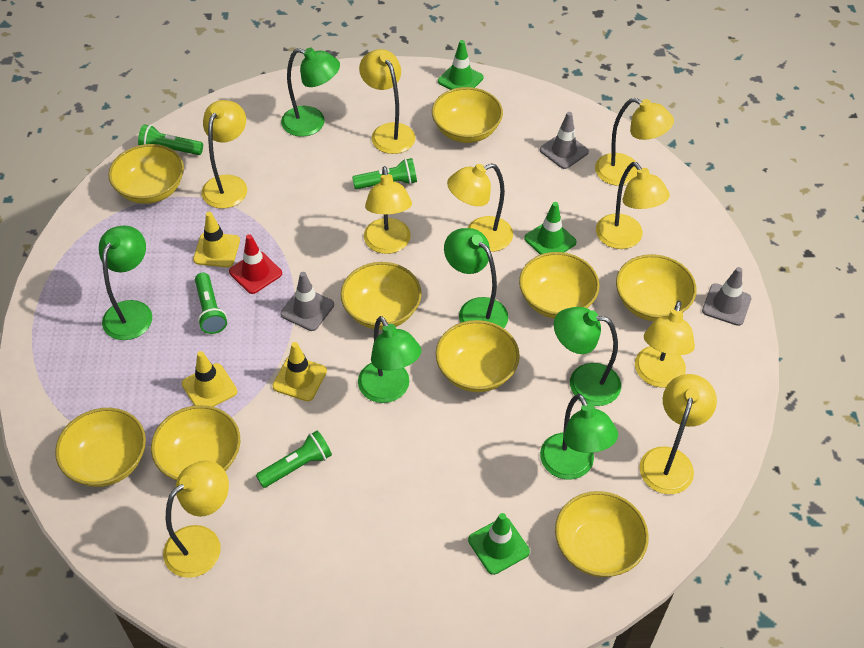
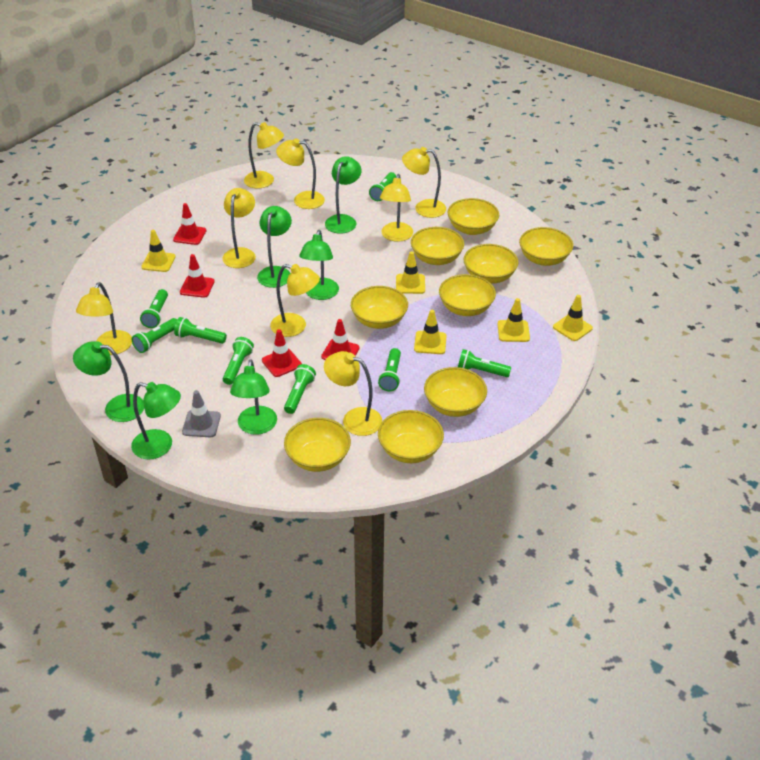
green flashlight: [138,124,203,155] [195,272,227,334] [256,430,332,488] [352,158,417,189] = 4 -> [132,318,177,353] [140,289,168,328] [174,317,227,344] [223,337,254,385] [284,364,316,414] [369,172,396,201] [378,348,401,391] [458,349,511,377] = 8
green traffic cone: [438,40,484,90] [468,513,530,575] [524,202,577,255] = 3 -> none = 0
grey traffic cone: [280,272,334,331] [540,112,589,169] [702,267,751,326] = 3 -> [182,390,221,437] = 1
red traffic cone: [229,234,282,294] = 1 -> [173,203,206,245] [180,254,215,298] [262,329,302,377] [321,319,360,360] = 4
yellow lamp: [163,460,229,578] [202,100,247,209] [359,49,415,154] [364,166,412,254] [447,163,513,252] [595,98,674,186] [596,162,670,249] [635,301,695,388] [639,374,717,494] = 9 -> [76,282,132,355] [222,188,256,268] [244,122,284,189] [270,264,320,337] [276,138,325,209] [324,351,382,436] [380,174,413,242] [402,147,446,218] = 8
yellow traffic cone: [182,351,237,407] [193,212,240,267] [272,342,327,401] = 3 -> [141,230,176,272] [396,251,425,294] [414,310,447,354] [498,298,530,342] [553,295,593,341] = 5

